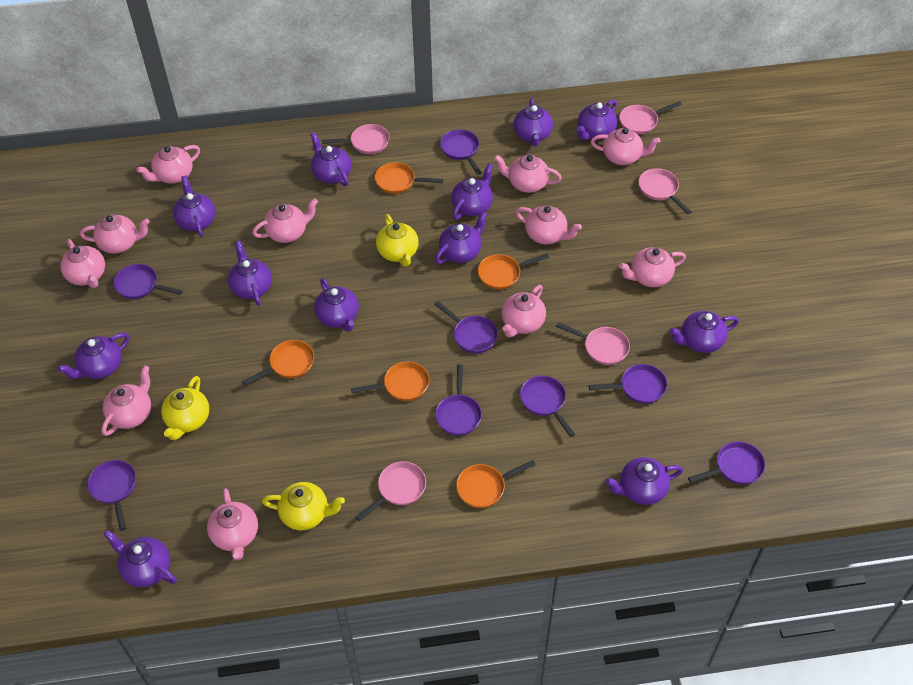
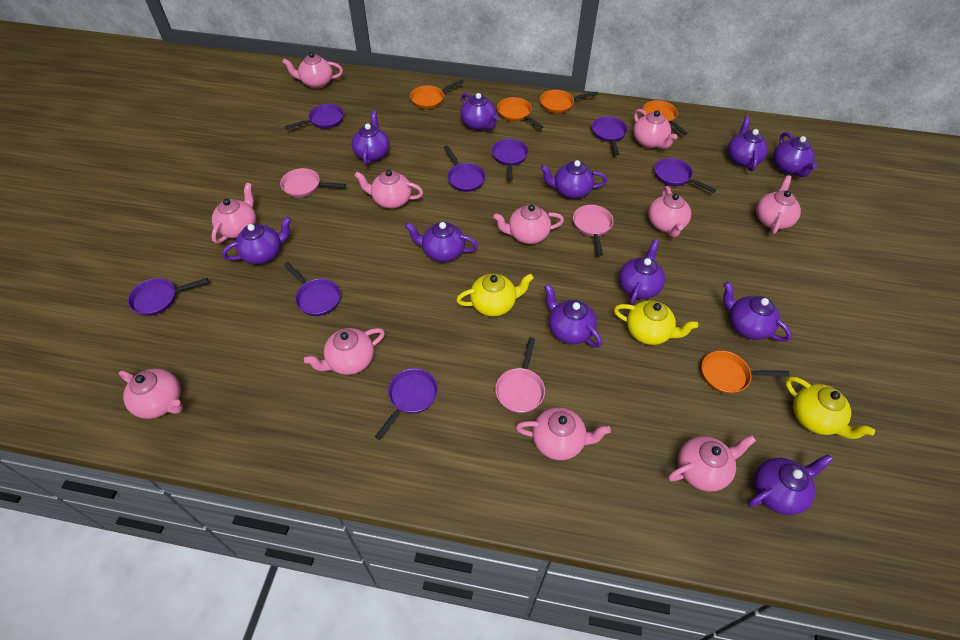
pink pan: [322,124,390,154] [356,461,426,521] [556,322,630,365] [619,101,682,134] [639,168,691,214] = 5 -> [280,168,346,198] [495,337,545,413] [573,205,614,256] = 3
purple teapot: [57,333,129,379] [104,530,177,588] [173,176,215,237] [228,241,272,306] [310,132,351,186] [314,278,359,332] [435,211,487,264] [451,163,493,220] [514,98,553,147] [577,99,617,140] [605,457,683,505] [670,311,739,353] = 12 -> [222,217,291,264] [351,111,390,166] [405,222,478,262] [460,93,498,131] [540,160,607,199] [544,284,602,348] [619,239,665,305] [723,282,792,342] [728,116,768,171] [748,454,833,515] [773,132,817,177] = 11

